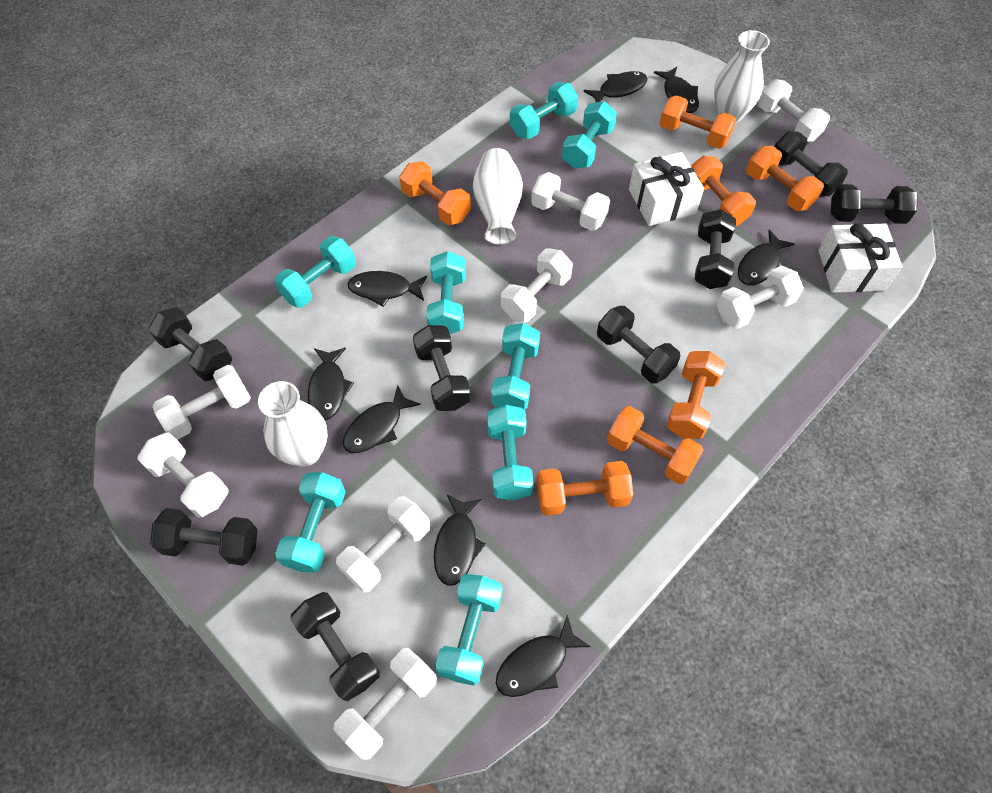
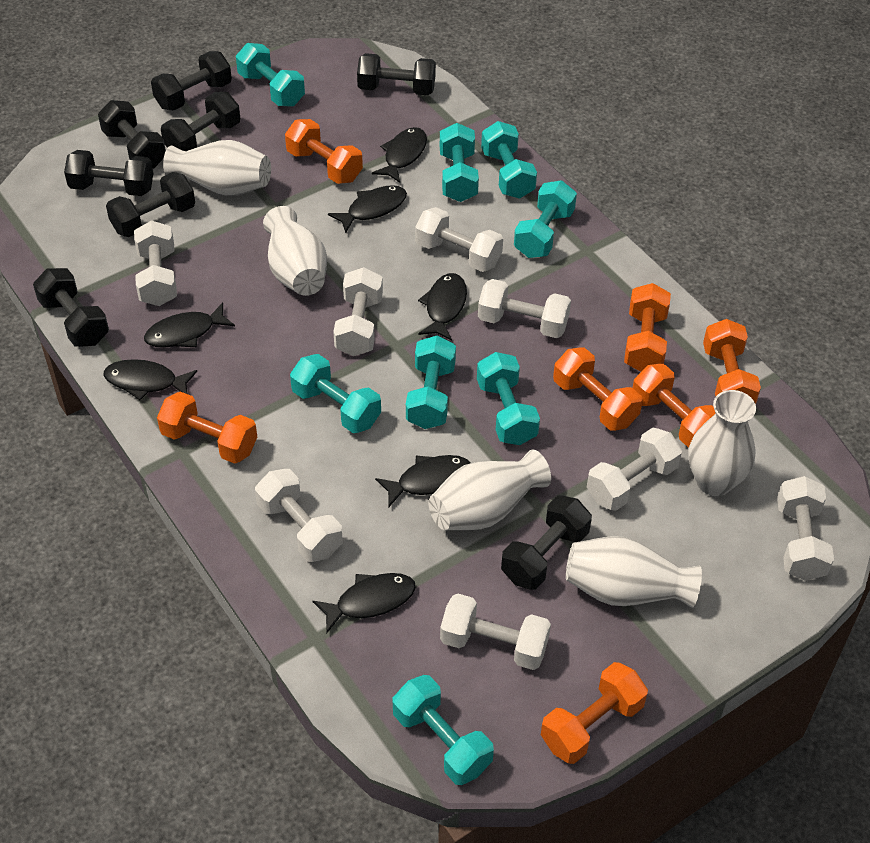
black fish: [308,347,354,420] [343,385,421,453] [347,271,427,307] [434,495,486,586] [496,615,591,697] [583,71,648,102] [654,67,699,113] [738,230,795,285] = 8 -> [104,359,197,400] [144,302,235,348] [312,573,416,633] [328,185,407,233] [372,127,427,183] [375,455,471,507] [418,273,467,341] = 7
white gift: [629,152,704,226] [818,223,903,293] = 2 -> none = 0
white vase: [258,381,328,467] [473,148,523,244] [714,30,770,123] = 3 -> [163,140,271,196] [263,206,327,296] [429,449,551,530] [566,536,702,608] [689,390,756,496] = 5

